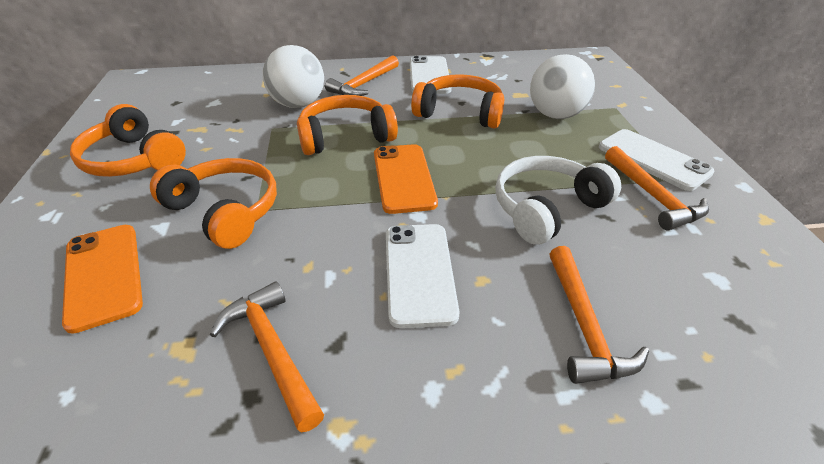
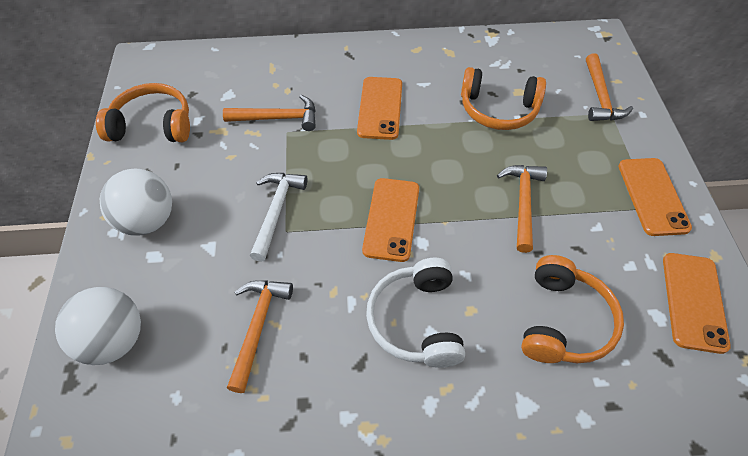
orange headphones: [70,104,186,177] [150,158,277,249] [297,95,398,155] [411,74,504,129] = 4 -> [96,83,190,142] [461,67,546,130] [521,255,624,363] = 3
orange phone: [62,225,143,334] [374,144,438,214] = 2 -> [357,77,402,140] [362,178,419,262] [619,158,692,236] [663,253,731,354] = 4
white hammer: none = 0 -> [250,173,307,262] = 1
white phone: [386,224,459,328] [410,56,452,94] [599,129,714,191] = 3 -> none = 0

